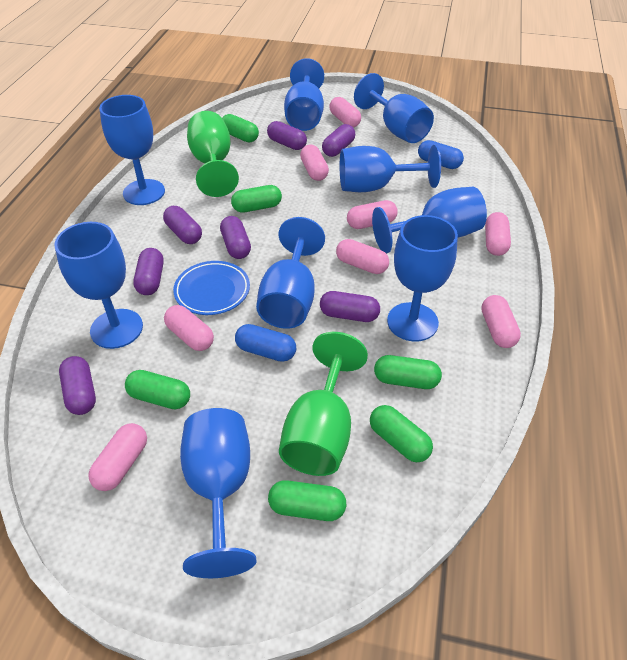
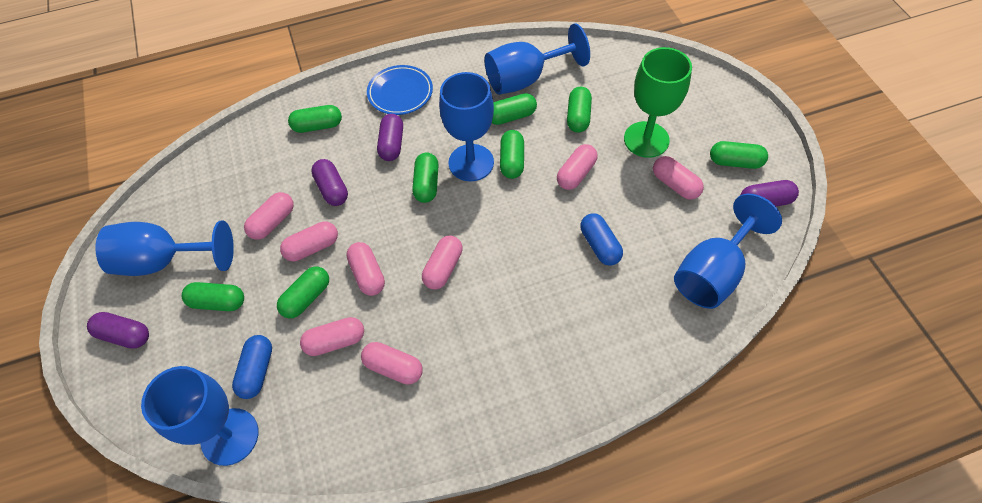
blue goblet: [54,222,143,349] [99,95,165,205] [180,408,257,578] [256,217,325,329] [284,58,324,131] [340,145,441,192] [354,73,434,143] [372,187,487,253] [387,215,458,342] = 9 -> [96,221,234,276] [141,366,259,466] [439,72,494,181] [484,23,590,95] [674,194,782,309] = 5
green capsule: [125,370,190,409] [222,114,259,142] [231,185,282,213] [268,480,346,521] [370,405,433,462] [374,355,442,389] = 6 -> [182,282,244,311] [277,267,329,318] [288,105,342,133] [412,152,439,203] [492,93,537,125] [500,130,524,179] [567,87,592,133] [710,141,768,169] = 8
green goblet: [187,111,239,197] [279,332,368,476] = 2 -> [624,47,692,158] = 1
purple capsule: [59,356,96,415] [133,248,164,295] [163,206,202,244] [220,216,251,259] [267,121,307,150] [320,291,380,322] [322,124,355,157] = 7 -> [87,312,149,349] [311,159,348,206] [377,114,403,161] [741,180,799,206] = 4

